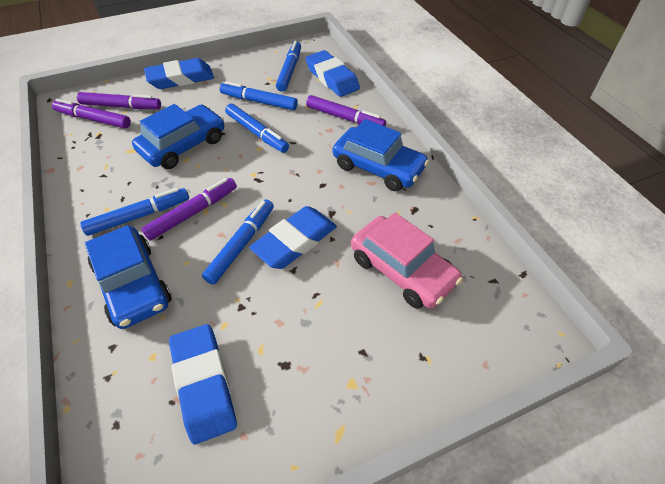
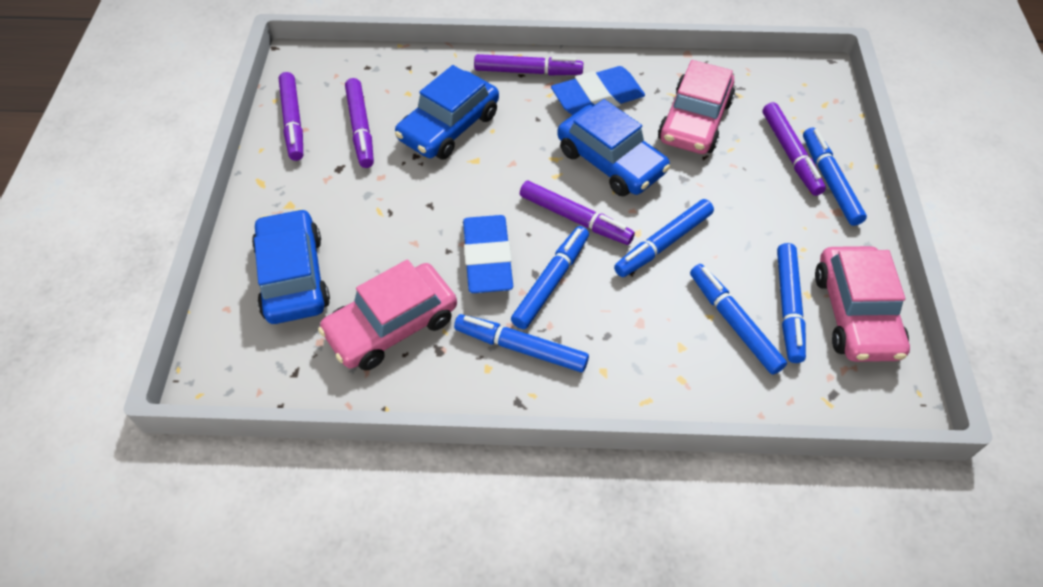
blue eraser: [144,58,214,89] [169,324,237,445] [249,206,337,269] [305,50,360,97] = 4 -> [463,215,513,293] [551,66,645,115] = 2
blue marker: [80,188,189,236] [202,199,274,285] [219,81,298,110] [225,104,289,153] [276,41,301,92] = 5 -> [454,314,589,372] [511,226,589,329] [614,199,714,277] [690,264,787,375] [777,243,806,363] [803,128,867,226] = 6
pink car: [351,213,463,309] = 1 -> [318,259,457,371] [658,60,735,154] [815,246,910,362] = 3
purple marker: [52,99,131,128] [77,92,161,109] [142,178,237,241] [306,95,386,126] = 4 -> [279,72,303,161] [345,78,374,168] [474,54,583,75] [520,181,635,245] [763,102,826,196] = 5

